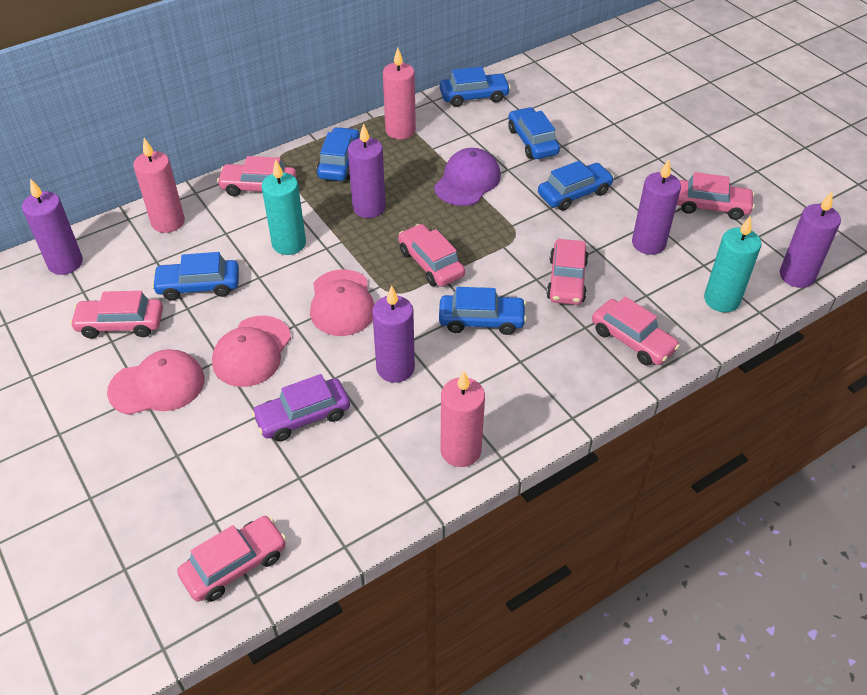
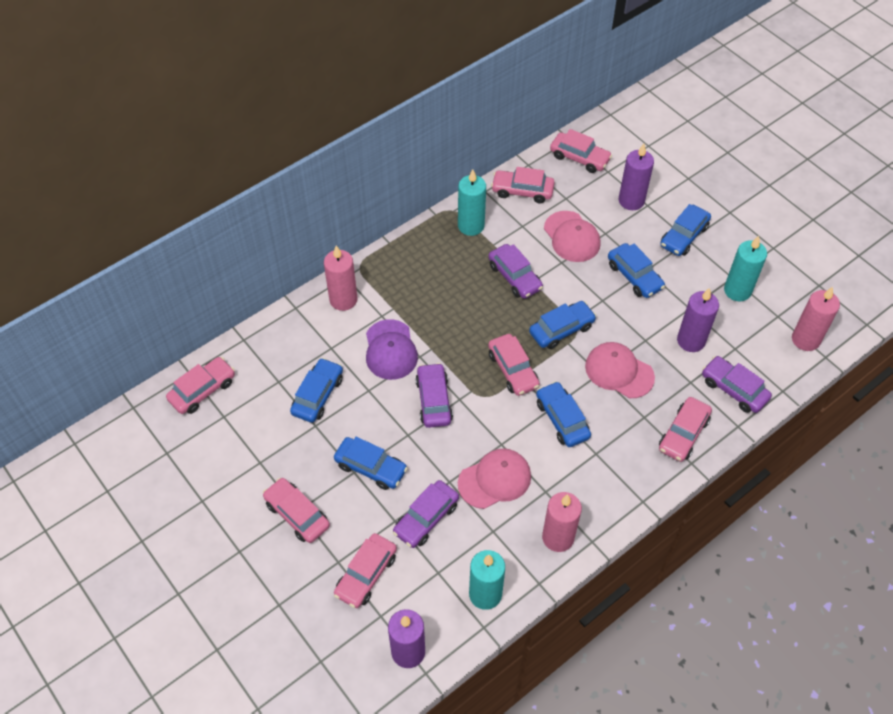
purple candle: [22,178,83,275] [348,123,386,218] [372,285,415,383] [632,159,681,255] [780,192,841,288] = 5 -> [388,609,425,668] [619,144,654,210] [677,288,719,352] = 3
purple car: [251,374,350,442] = 1 -> [393,480,459,548] [415,363,453,428] [488,244,543,299] [702,356,772,413] = 4
turquoise candle: [261,159,306,255] [704,216,761,312] = 2 -> [458,169,486,236] [469,550,505,610] [724,236,767,301] = 3

